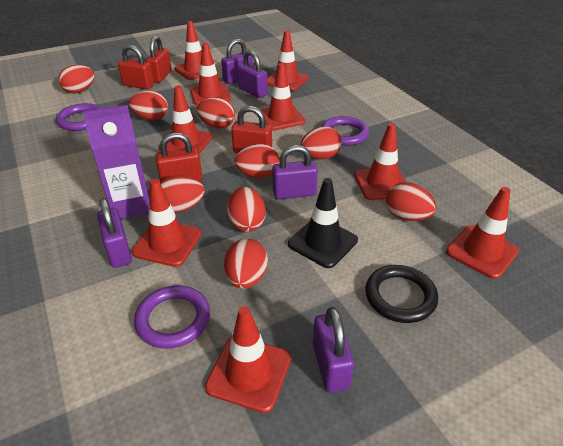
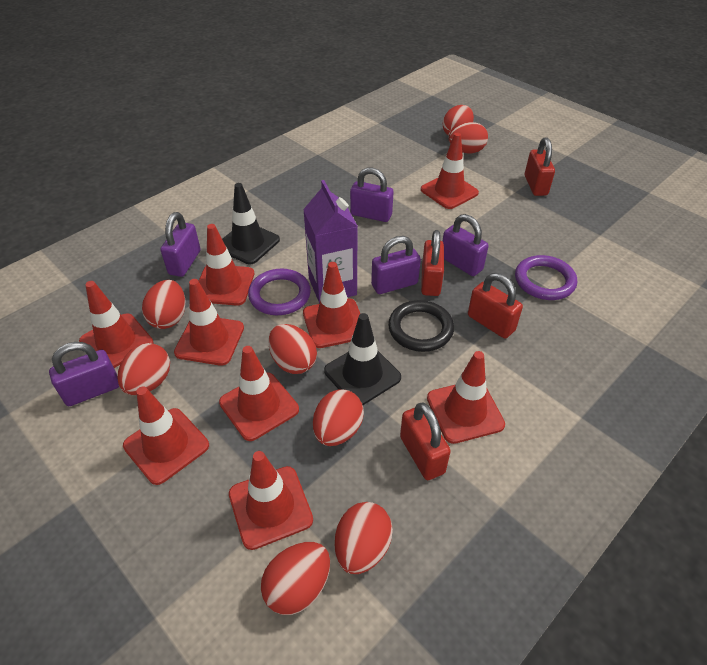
black traffic cone: [288,178,358,268] = 1 -> [222,183,280,264] [324,313,401,405] = 2
purple ring: [56,103,102,131] [134,285,210,349] [321,116,369,146] = 3 -> [248,269,311,315] [515,255,577,300] = 2
red egg: [59,65,95,93] [129,91,168,121] [160,175,204,213] [197,98,235,129] [224,238,268,289] [227,187,266,232] [234,144,280,178] [301,126,342,159] [386,182,436,221] = 9 -> [118,343,170,395] [142,280,186,329] [261,542,330,615] [268,324,317,374] [313,389,364,446] [335,502,393,574] [443,105,474,136] [449,122,488,154] = 8

